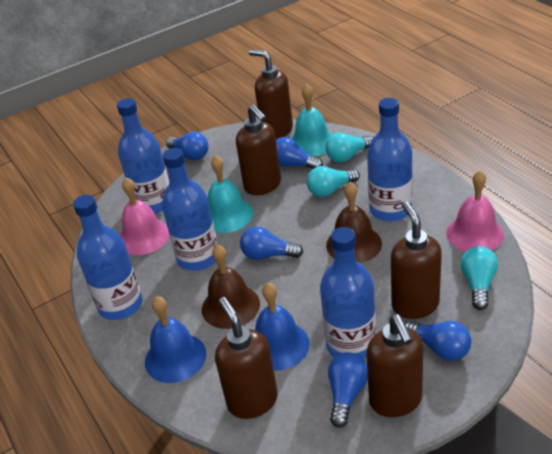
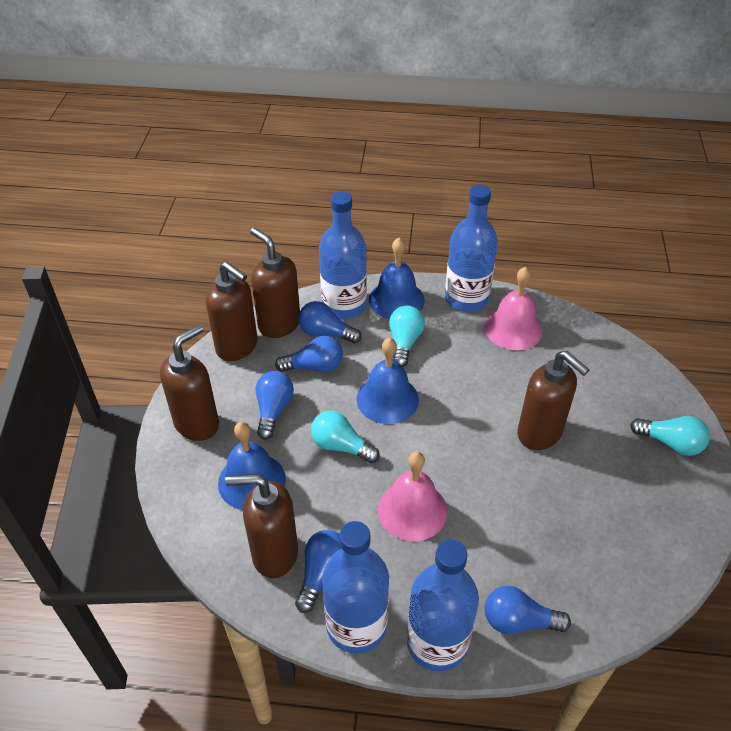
blue bell: [145,296,206,383] [255,283,310,371] = 2 -> [218,422,286,510] [357,338,419,424] [369,238,424,319] = 3
blue bottle: [73,195,142,320] [117,98,169,214] [162,148,218,271] [320,227,376,359] [367,98,413,221] = 5 -> [319,191,367,319] [322,521,389,654] [407,540,479,672] [445,184,498,312] = 4
brown bell: [202,245,260,329] [326,182,382,263] = 2 -> none = 0
turquoise bell: [208,155,253,233] [291,84,333,157] = 2 -> none = 0

